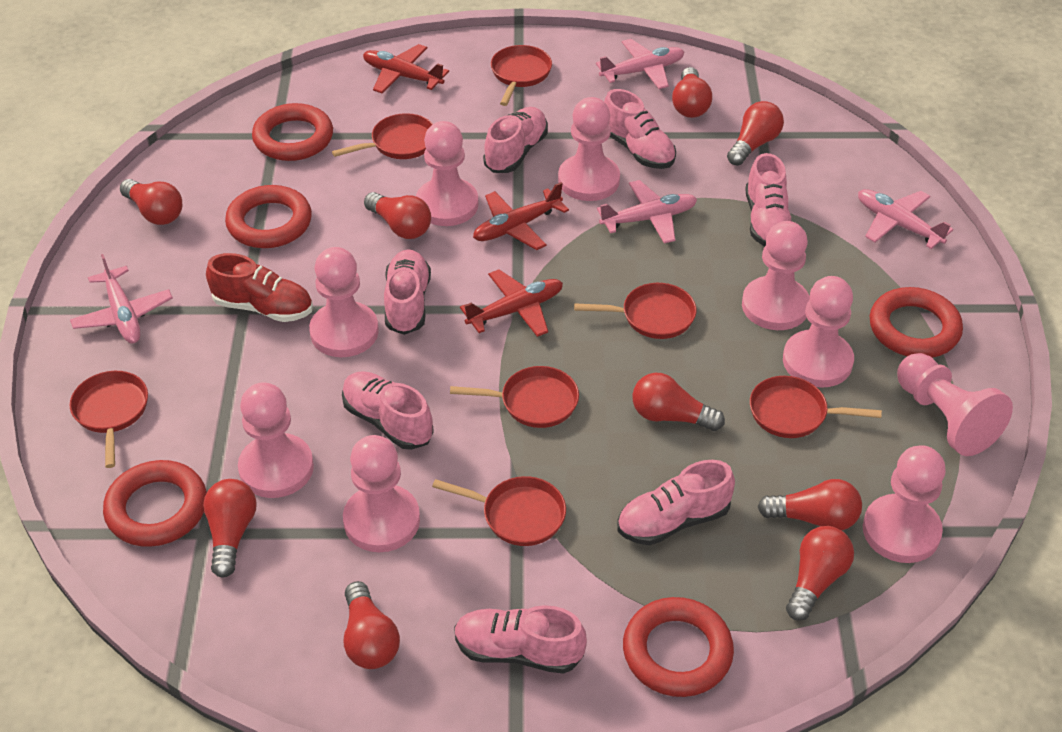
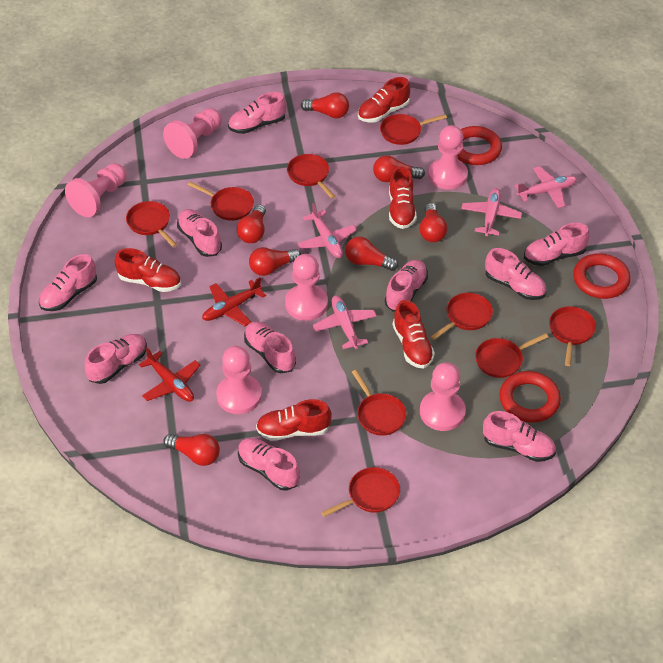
pink pawn: [238,382,314,498] [309,247,379,357] [343,435,420,552] [416,121,479,226] [558,97,620,201] [742,221,810,330] [783,276,854,388] [863,445,946,563] [897,353,1013,456] = 9 -> [65,163,127,217] [163,108,222,159] [216,346,262,414] [285,254,328,321] [420,362,466,431] [428,125,468,190] = 6
pink shoe: [342,371,434,450] [384,249,431,335] [454,605,587,674] [483,107,548,173] [604,89,676,169] [617,460,735,545] [745,153,791,247] = 7 -> [39,254,97,311] [85,334,147,384] [177,209,222,257] [228,92,286,134] [238,438,300,491] [244,322,296,374] [385,260,428,311] [483,411,556,462] [485,248,547,300] [524,223,590,266] = 10
red light bulb: [120,179,182,225] [203,479,257,578] [344,581,400,669] [364,192,431,239] [632,373,725,431] [672,67,712,118] [727,101,784,166] [758,479,862,531] [786,526,854,621] = 9 -> [163,434,220,466] [237,204,266,243] [249,247,301,276] [301,92,349,118] [345,237,398,271] [373,155,425,182] [419,203,447,242] = 7
red pan: [69,371,148,468] [332,113,433,159] [432,476,566,546] [450,366,579,428] [491,45,552,106] [574,283,697,339] [750,376,882,438] = 7 -> [126,201,177,247] [188,182,254,221] [287,154,336,199] [321,467,400,517] [352,370,407,436] [380,114,447,145] [431,293,493,340] [475,333,548,378] [549,306,596,366] = 9
red plane: [363,44,449,93] [460,269,563,337] [473,182,569,250] = 3 -> [139,347,200,402] [202,277,266,326] = 2
red ring: [103,460,207,547] [225,185,312,248] [252,103,333,161] [623,597,734,697] [870,287,963,358] = 5 -> [457,126,502,165] [499,371,561,423] [573,253,631,299] = 3
red shoe: [206,253,313,322] = 1 -> [115,248,181,292] [256,399,332,441] [358,77,410,123] [389,166,417,229] [393,300,435,369] = 5

